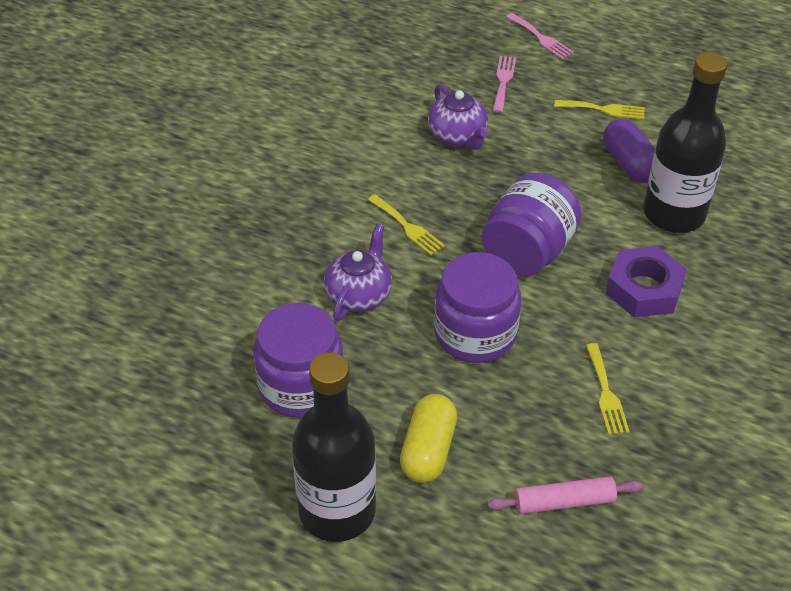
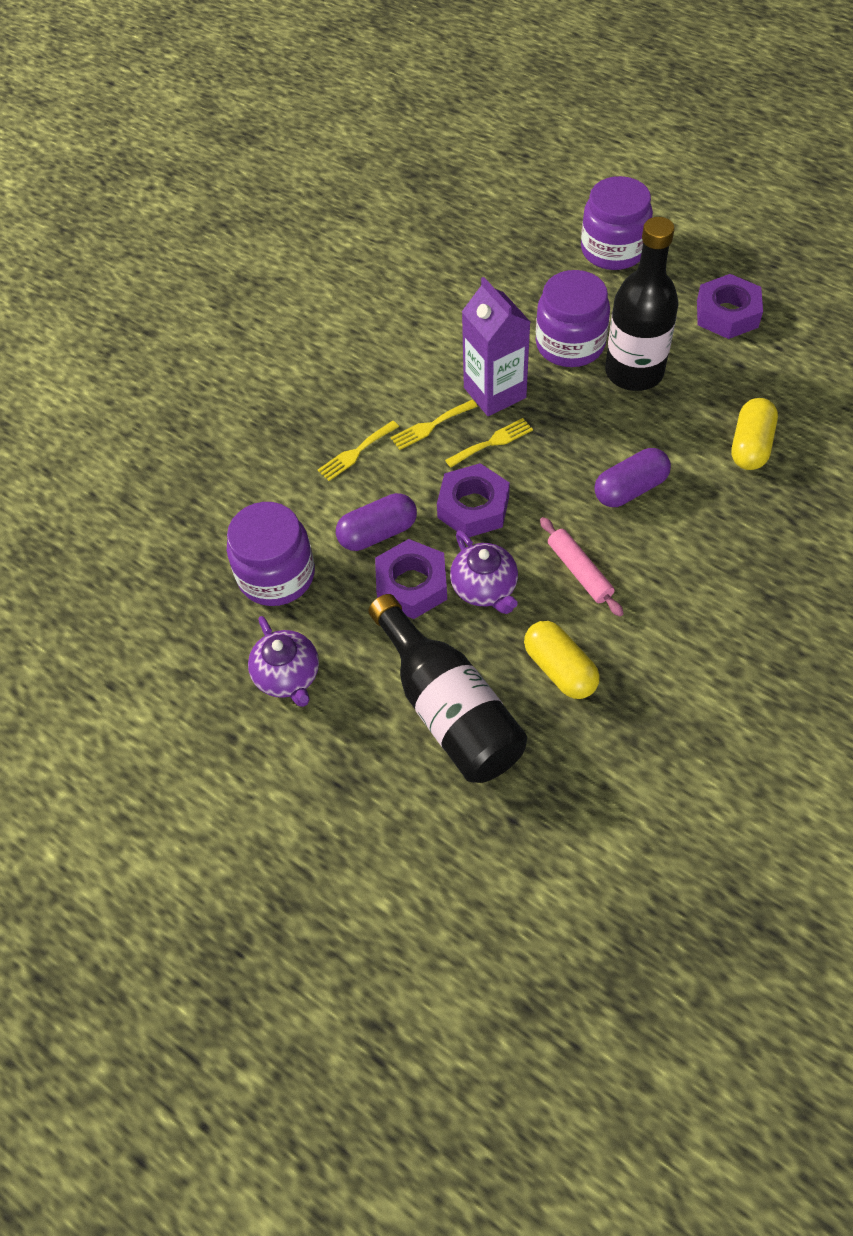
pink fork: [493,56,516,113] [506,13,574,59] = 2 -> none = 0
purple capsule: [603,119,655,183] = 1 -> [336,493,417,551] [594,448,671,507] = 2
purple carton: none = 0 -> [462,277,530,416] = 1
purple nut: [606,246,687,317] = 1 -> [375,539,447,619] [437,463,510,537] [697,274,763,339] = 3
yellow capsule: [400,394,457,483] = 1 -> [524,621,600,699] [732,398,778,470] = 2

